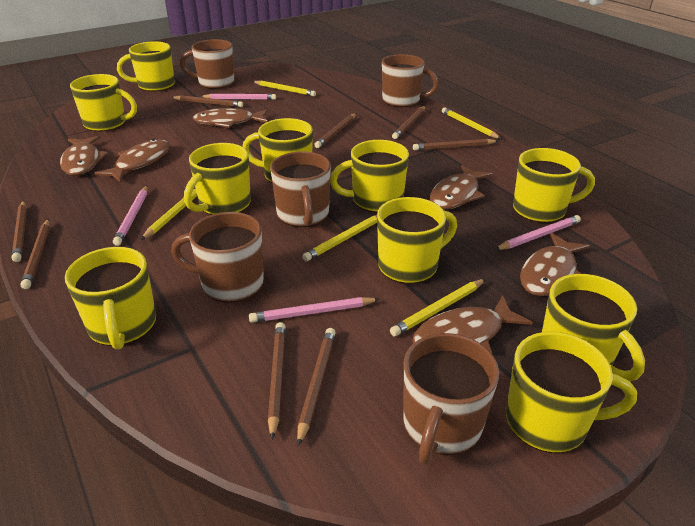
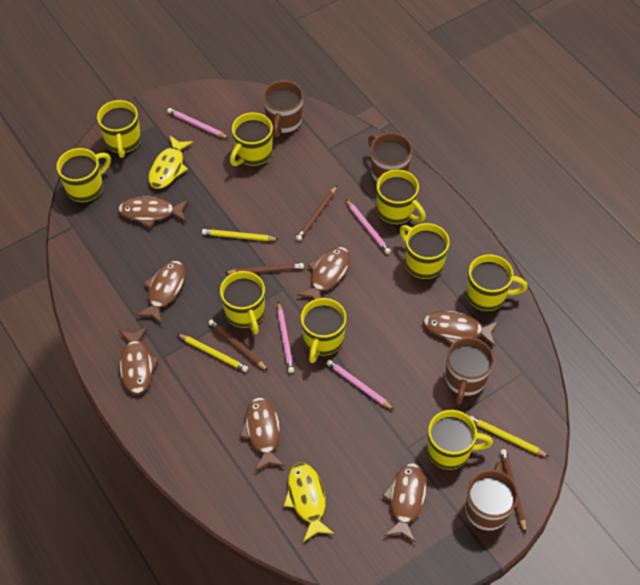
brown fish: [60,135,108,175] [95,139,170,182] [193,108,268,128] [412,295,533,353] [430,165,492,209] [520,233,590,296] = 6 -> [118,196,189,228] [119,327,159,394] [136,261,185,324] [239,397,285,471] [297,247,350,300] [382,463,427,542] [423,311,499,347] = 7
brown mug: [171,212,264,303] [180,39,234,89] [270,151,331,227] [382,54,439,107] [403,333,499,464] = 5 -> [263,81,303,137] [368,133,412,182] [445,338,494,405] [465,462,518,531] = 4
brown pencil: [12,201,27,262] [21,219,50,289] [171,95,243,107] [268,322,285,439] [297,328,336,446] [314,113,356,148] [392,106,425,139] [413,139,498,151] = 8 -> [208,319,268,371] [225,263,304,274] [296,186,337,241] [500,449,526,534] = 4
yellow fish: none = 0 -> [148,135,193,189] [284,463,334,542] = 2
yellow mug: [65,247,156,350] [70,74,137,132] [117,41,175,92] [184,143,251,215] [242,118,313,183] [330,140,409,213] [377,197,457,284] [506,332,637,453] [513,148,595,223] [542,274,645,381] = 10 -> [56,148,111,203] [97,100,141,158] [220,271,265,334] [230,112,273,166] [301,298,347,363] [376,169,426,225] [399,223,450,279] [427,410,493,470] [466,254,528,311] = 9
yellow pencil: [141,188,197,240] [252,80,316,96] [302,215,377,261] [390,279,485,336] [442,107,501,139] = 5 -> [177,334,248,372] [202,229,279,241] [470,416,549,457] = 3

